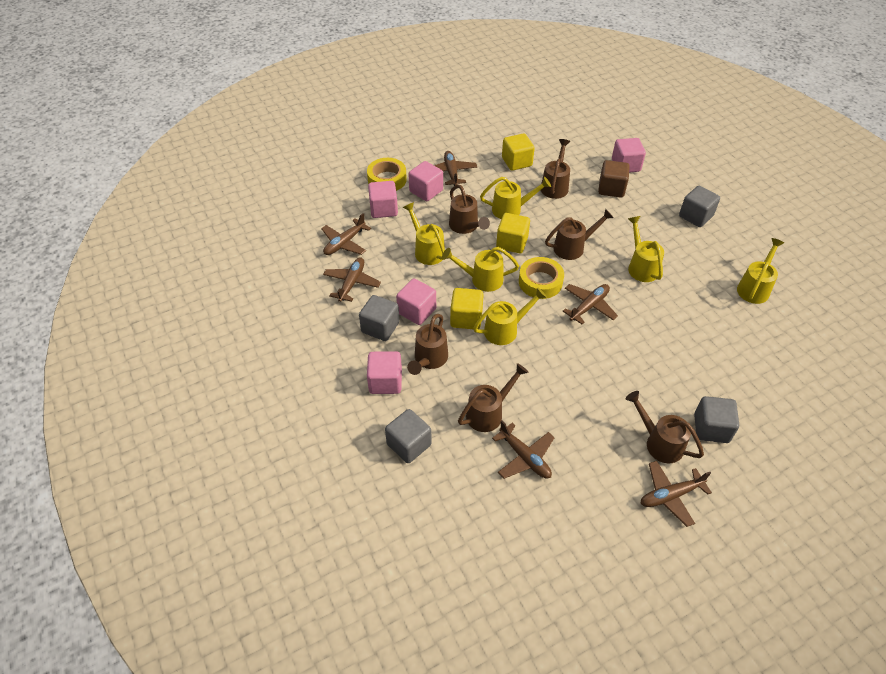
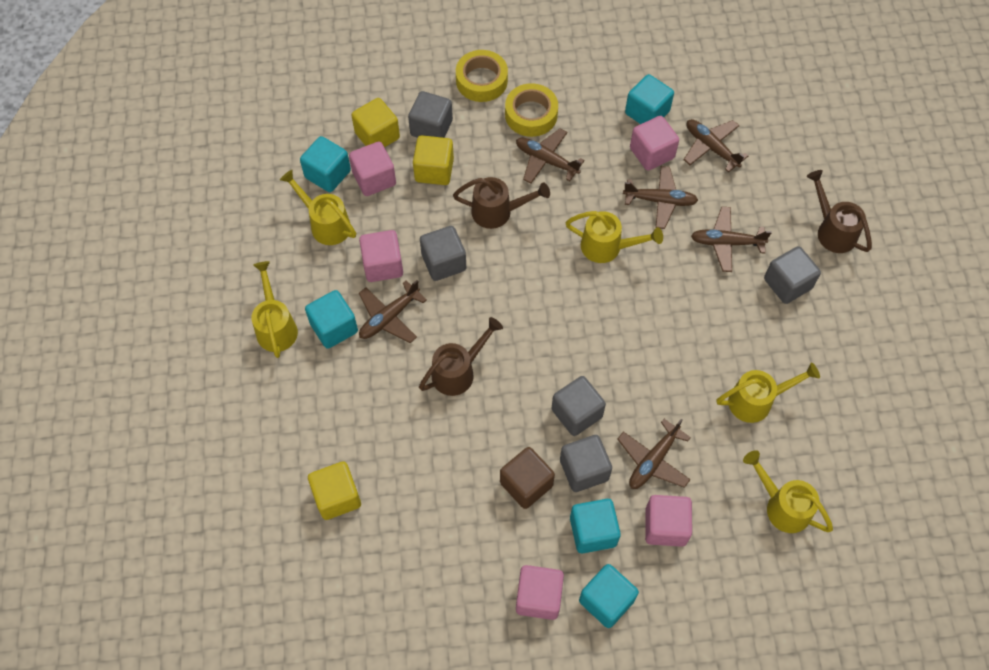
brown watering can: [407,314,448,375] [449,185,490,234] [458,363,529,432] [541,139,570,199] [545,209,614,260] [626,391,704,463] = 6 -> [419,317,503,396] [453,177,550,229] [807,170,872,253] = 3
grey cube: [359,295,400,341] [385,409,432,463] [679,186,720,227] [694,396,739,443] = 4 -> [408,91,453,138] [420,226,466,281] [551,376,606,436] [560,435,612,492] [764,246,821,304] = 5
turquoise cube: none = 0 -> [300,136,351,192] [305,290,358,349] [570,499,621,553] [579,564,639,628] [625,74,674,124] = 5
yellow watering can: [403,202,445,265] [442,247,519,292] [473,287,547,345] [480,177,551,219] [628,216,664,282] [737,238,784,304] = 6 -> [252,261,298,358] [280,170,356,245] [565,211,663,263] [716,363,820,423] [743,450,833,533] = 5

